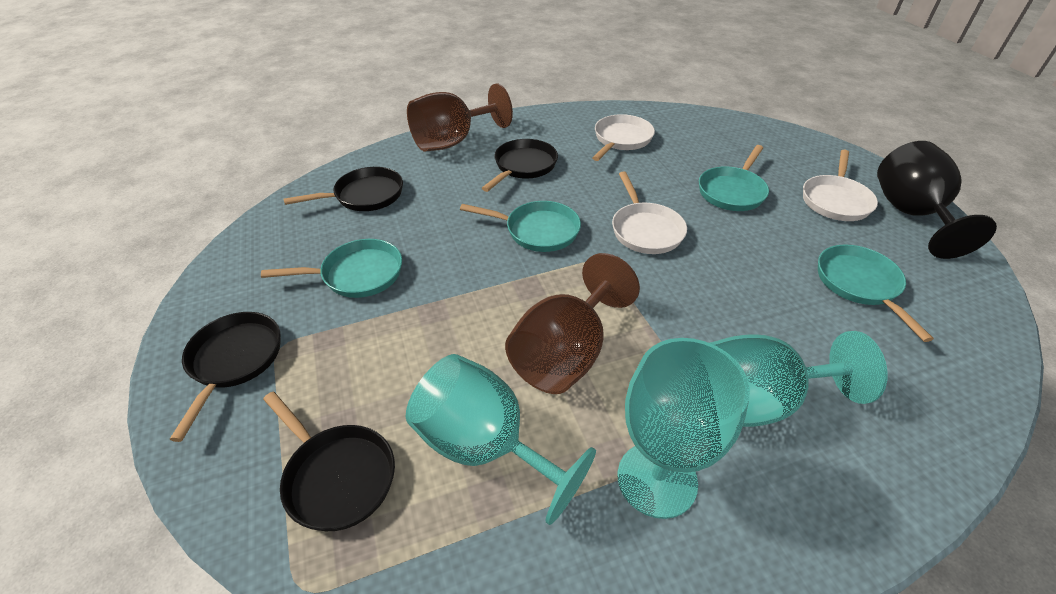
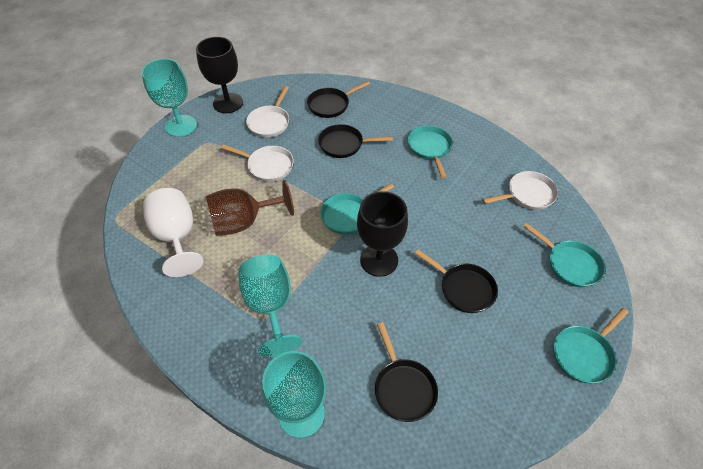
black goblet: [877,141,997,259] = 1 -> [196,37,243,113] [357,191,408,277] = 2
brown goblet: [407,83,513,151] [505,253,640,394] = 2 -> [206,180,294,236] = 1
white goblet: none = 0 -> [143,188,203,277] = 1

